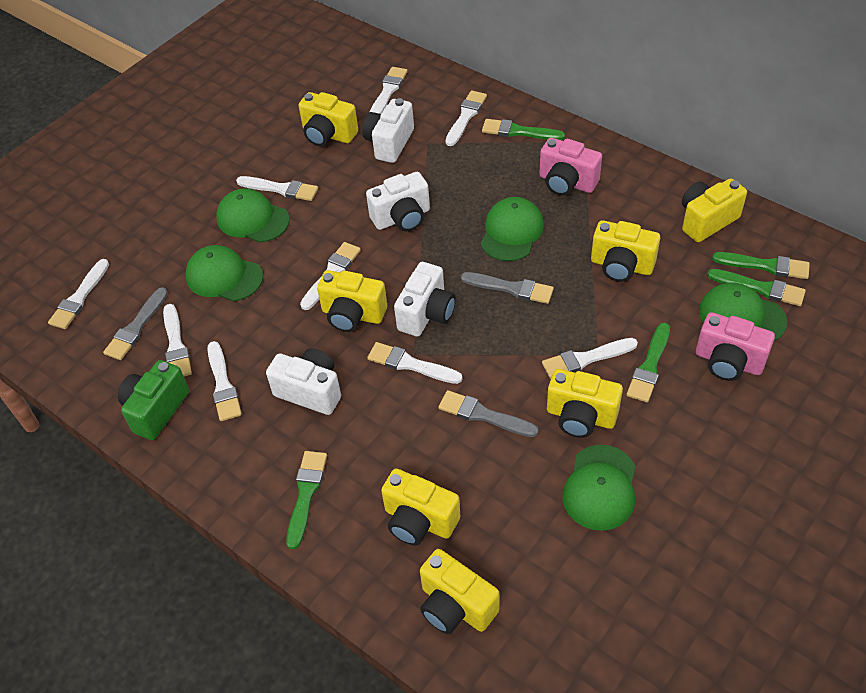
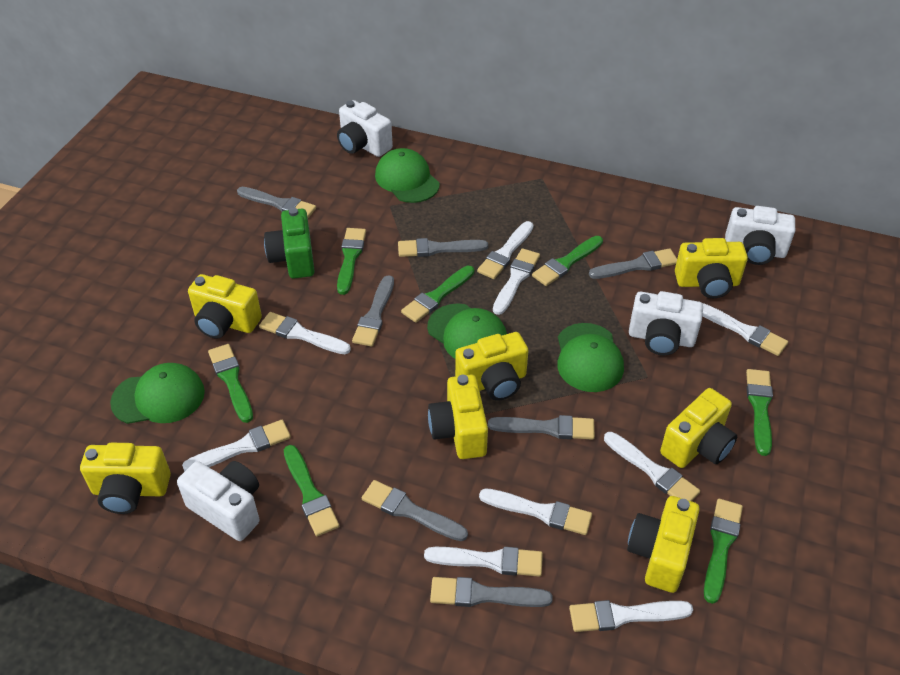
green brush: [286,451,327,549] [482,119,565,140] [627,323,670,402] [707,269,806,306] [712,252,810,279] = 5 -> [208,344,253,423] [284,445,339,536] [337,228,366,295] [401,266,474,323] [532,236,603,286] [704,499,743,604] [746,369,773,456] = 7
green cap: [185,245,263,301] [216,188,290,243] [480,197,544,261] [562,445,636,531] [699,283,787,341] = 5 -> [110,363,205,424] [375,148,440,203] [427,303,507,358] [557,323,624,392] = 4
grey brush: [103,287,168,360] [438,390,538,437] [461,272,554,304] = 3 -> [237,187,316,218] [352,275,394,347] [362,480,468,541] [398,238,488,257] [430,577,553,607] [488,415,595,440] [589,248,677,279] = 7
pink camera: [540,138,602,196] [696,312,775,381] = 2 -> none = 0

